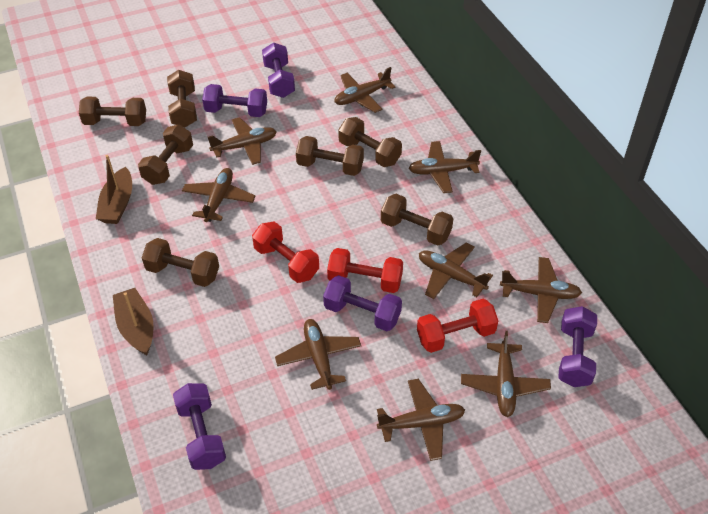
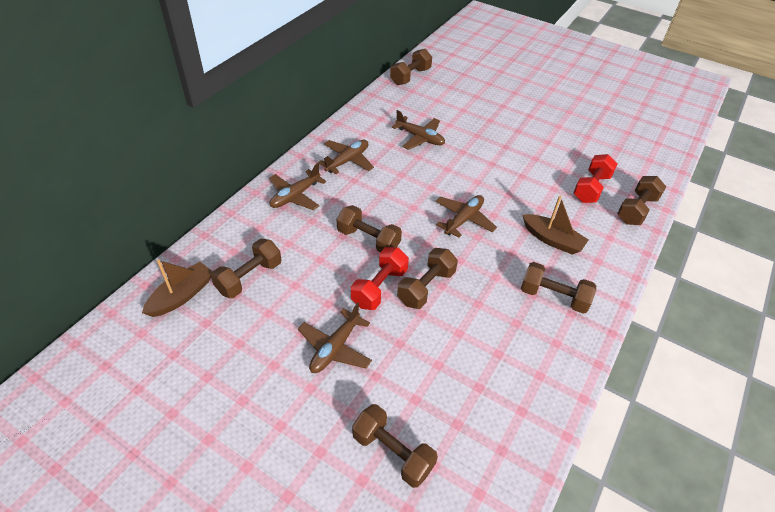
brown plane: [182,168,256,222] [208,117,277,165] [275,319,361,390] [334,67,396,113] [377,379,465,461] [409,141,481,193] [419,243,493,299] [461,331,551,417] [500,257,582,323] = 9 -> [269,163,326,210] [298,303,372,373] [318,140,374,174] [392,110,445,150] [436,195,497,238] = 5
purple dumbbell: [173,383,226,470] [202,84,267,117] [262,42,295,98] [323,275,402,331] [558,306,597,387] = 5 -> none = 0
red dumbbell: [252,221,319,283] [327,248,403,293] [417,299,498,353] = 3 -> [351,247,409,310] [573,154,617,203] = 2

